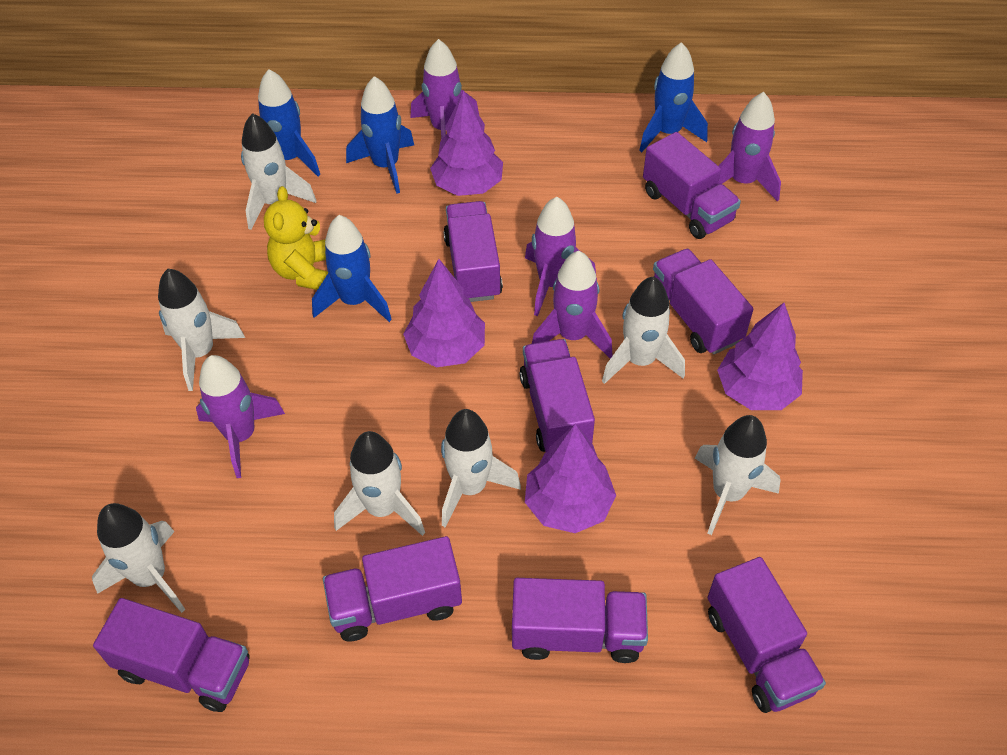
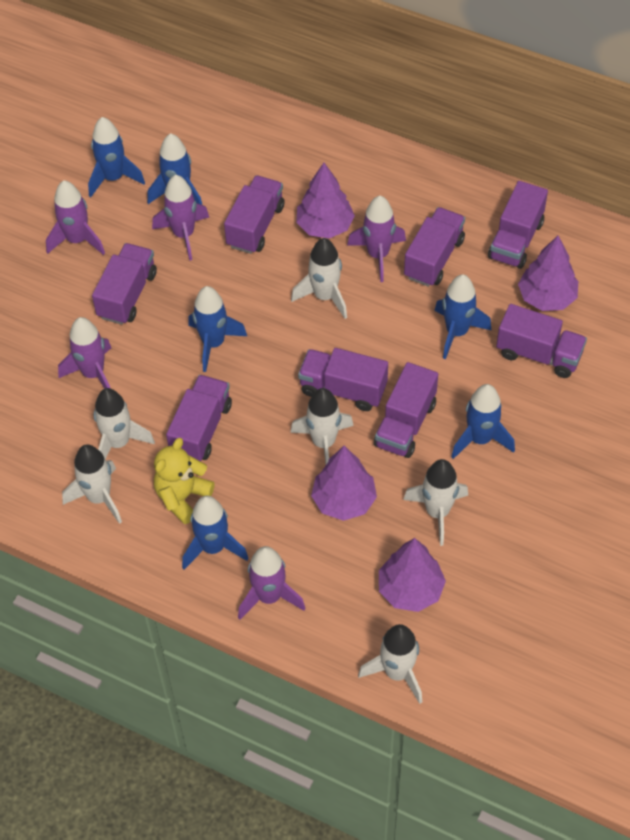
blue rocket: [258,69,320,176] [312,215,392,322] [346,76,414,194] [639,42,708,152] = 4 -> [88,117,145,197] [147,133,202,205] [182,496,249,570] [188,286,247,372] [434,274,491,359] [451,384,515,459] = 6
white rocket: [92,503,185,613] [158,269,245,391] [241,113,317,230] [334,431,425,536] [441,409,521,528] [602,276,685,384] [695,415,780,535] = 7 -> [62,445,122,524] [94,388,155,459] [290,388,354,464] [291,238,347,319] [358,624,422,704] [403,459,468,546] = 6

